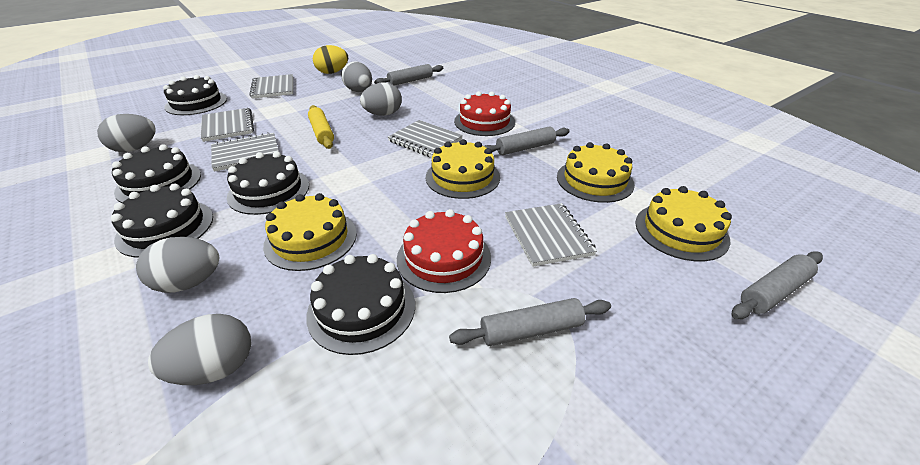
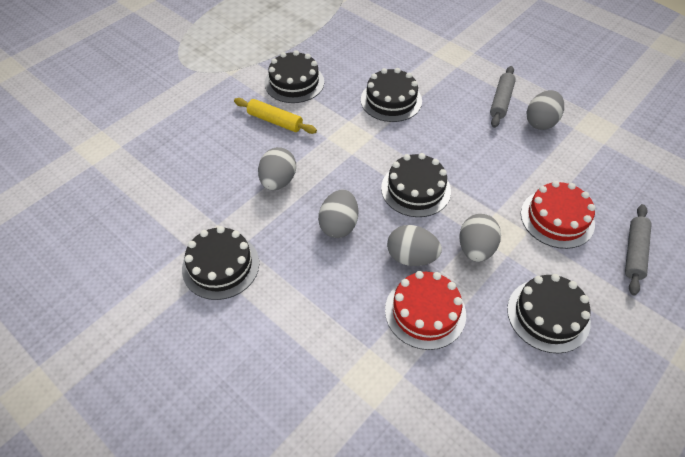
grey notebook: [201,108,254,142] [211,132,279,172] [249,74,293,99] [388,120,463,158] [505,203,597,267] = 5 -> none = 0
grey rolling pin: [374,64,443,86] [449,298,611,346] [484,126,570,155] [732,251,823,319] = 4 -> [490,66,516,128] [625,204,652,296] = 2
yellow cake: [263,193,357,271] [426,139,500,199] [557,142,635,203] [635,186,732,261] = 4 -> none = 0
yellow egg: [313,45,348,74] = 1 -> none = 0

